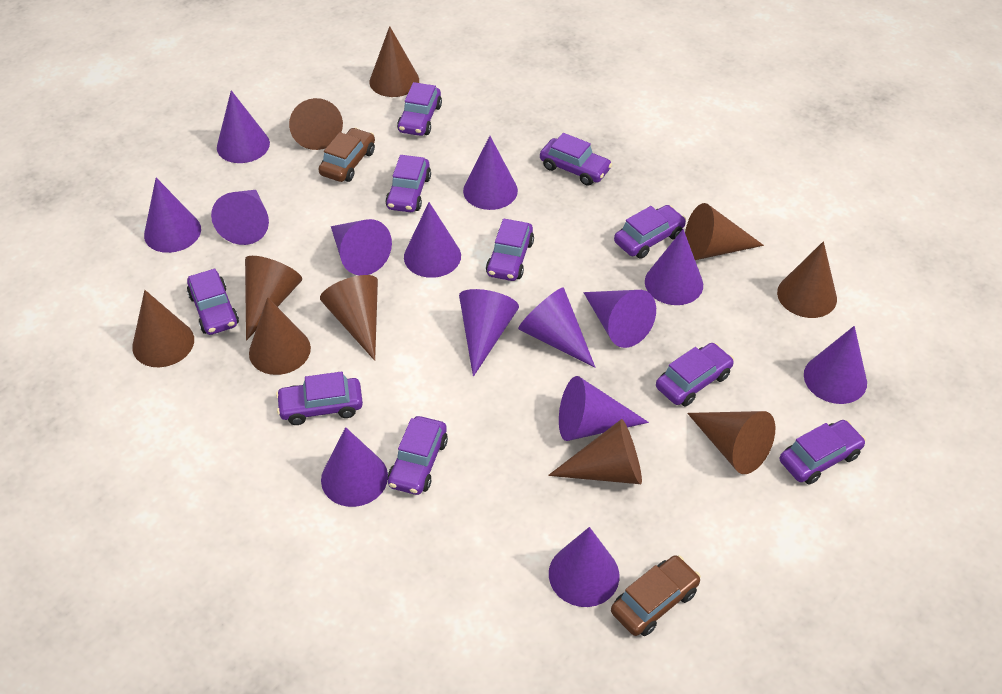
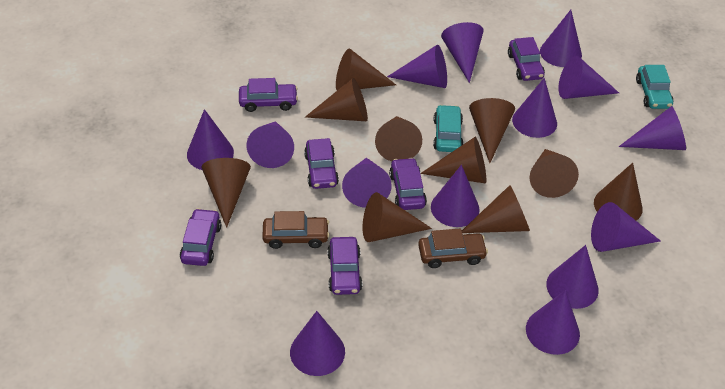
purple car: [187,269,239,335] [276,371,363,425] [385,155,431,212] [388,416,448,495] [397,82,442,136] [486,219,534,281] [540,133,612,186] [614,205,686,259] [656,343,734,407] [780,420,866,485] = 10 -> [180,208,221,266] [239,78,298,112] [304,138,339,189] [327,237,362,295] [389,158,427,210] [508,37,545,81] = 6
turquoise car: none = 0 -> [433,105,464,152] [636,65,673,109] = 2

